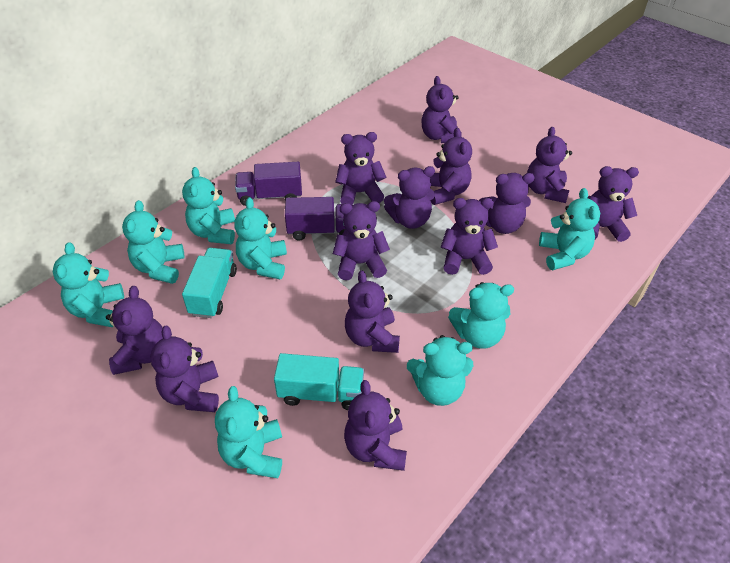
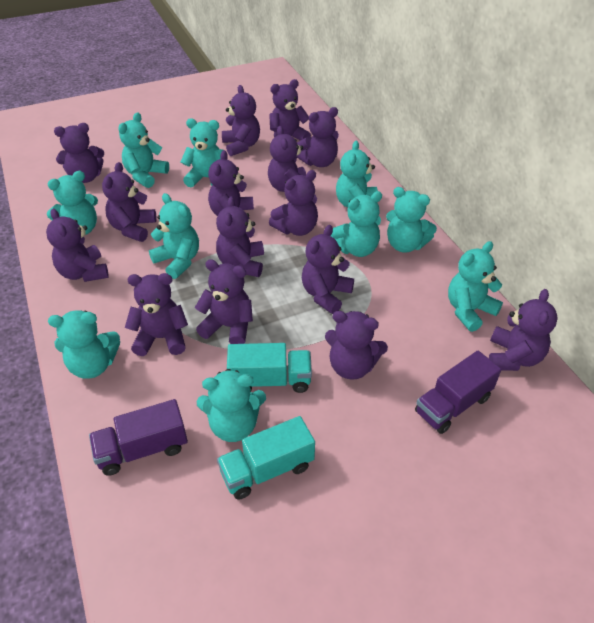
purple teddy bear: [106,286,163,375] [150,326,219,412] [333,201,390,280] [335,132,386,204] [344,380,407,471] [345,270,400,353] [384,166,435,229] [421,76,462,143] [430,128,472,205] [441,198,498,275] [479,173,535,234] [527,127,572,203] [588,166,639,242] = 13 -> [46,208,109,282] [54,123,104,183] [102,162,156,242] [125,273,188,356] [195,259,253,344] [208,150,254,219] [216,196,264,277] [222,85,260,156] [268,126,306,192] [269,79,311,141] [269,170,318,236] [296,107,339,167] [302,225,354,314] [325,311,388,380] [489,289,558,371] = 15
turquoise teddy bear: [53,242,124,327] [122,200,185,284] [182,167,235,244] [215,386,282,478] [234,197,287,279] [407,335,473,406] [448,282,514,349] [539,188,600,270] = 8 -> [47,171,98,235] [48,310,120,378] [118,112,169,188] [149,193,199,279] [181,119,223,187] [197,369,266,442] [331,191,382,257] [336,141,378,207] [386,187,437,253] [448,241,503,332] = 10

